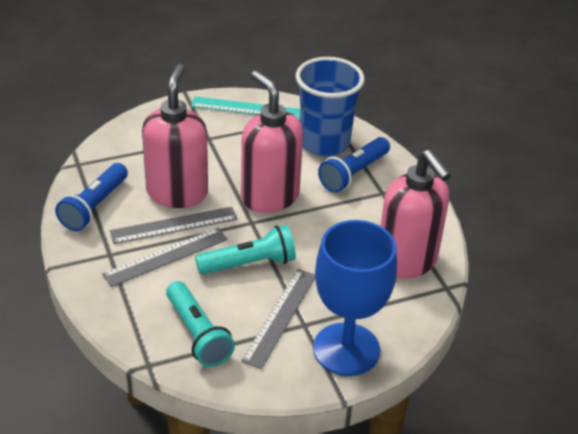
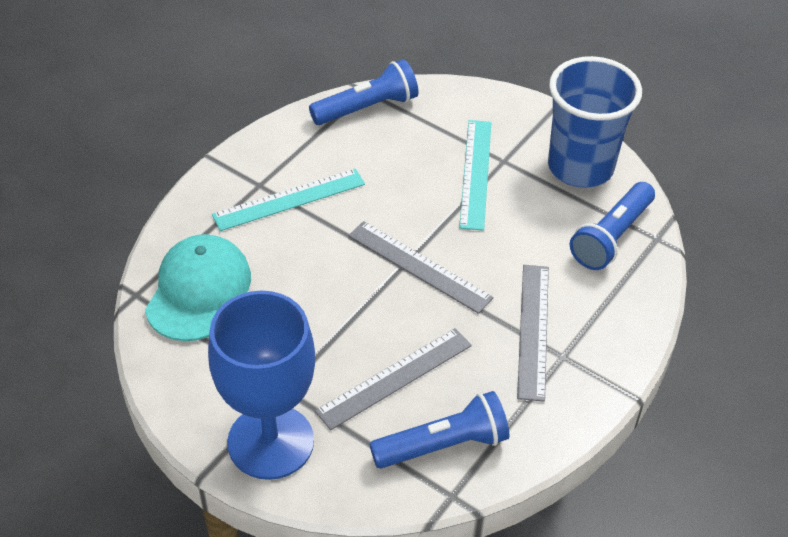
blue flashlight: [55,163,128,231] [318,137,390,193] = 2 -> [309,59,418,125] [369,391,510,469] [570,182,655,270] = 3
pink soap dispenser: [142,64,208,208] [241,71,303,213] [381,150,451,278] = 3 -> none = 0
turquoise cap: none = 0 -> [145,234,251,341] = 1
turquoise flashlight: [166,281,235,367] [195,225,296,275] = 2 -> none = 0
turquoise ruler: [191,96,300,120] = 1 -> [212,168,365,231] [459,120,492,231] = 2

